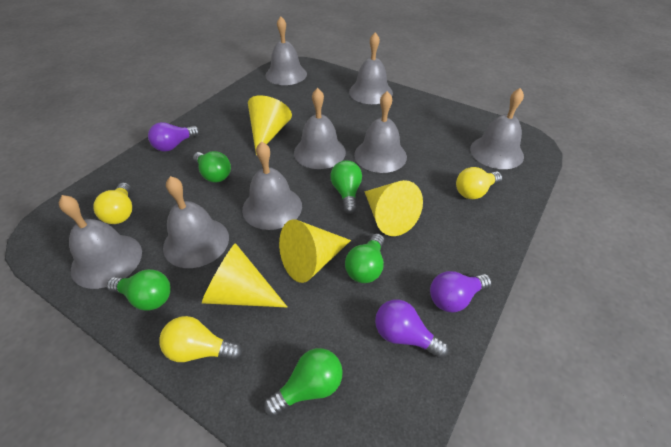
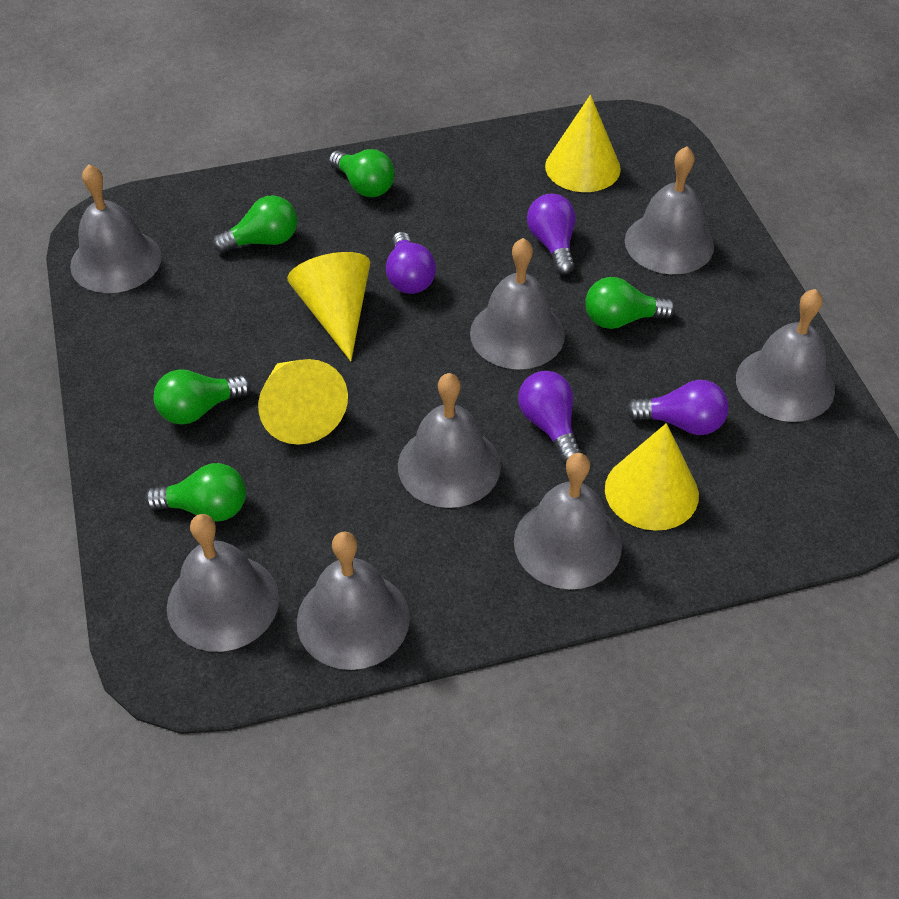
purple light bulb: [148,122,200,152] [375,299,449,358] [430,271,492,313] = 3 -> [386,232,436,294] [518,371,581,463] [527,194,576,275] [626,380,729,435] = 4
yellow light bulb: [94,183,132,224] [160,316,242,362] [456,167,502,199] = 3 -> none = 0

